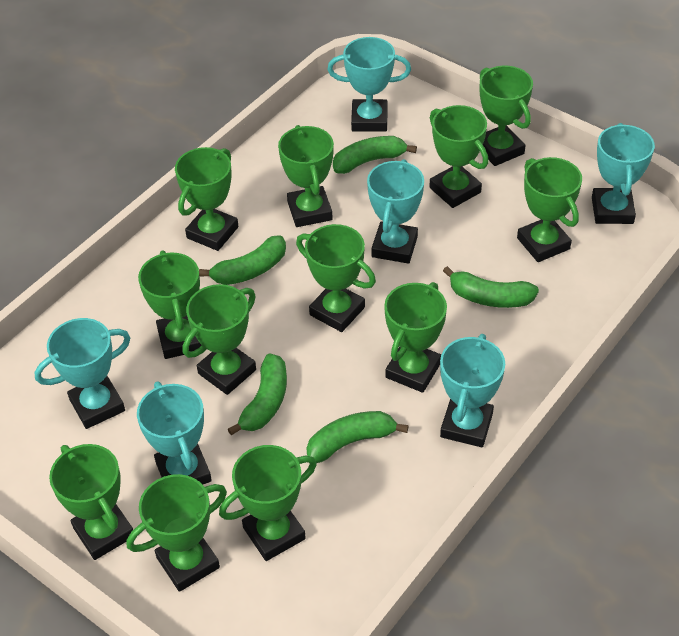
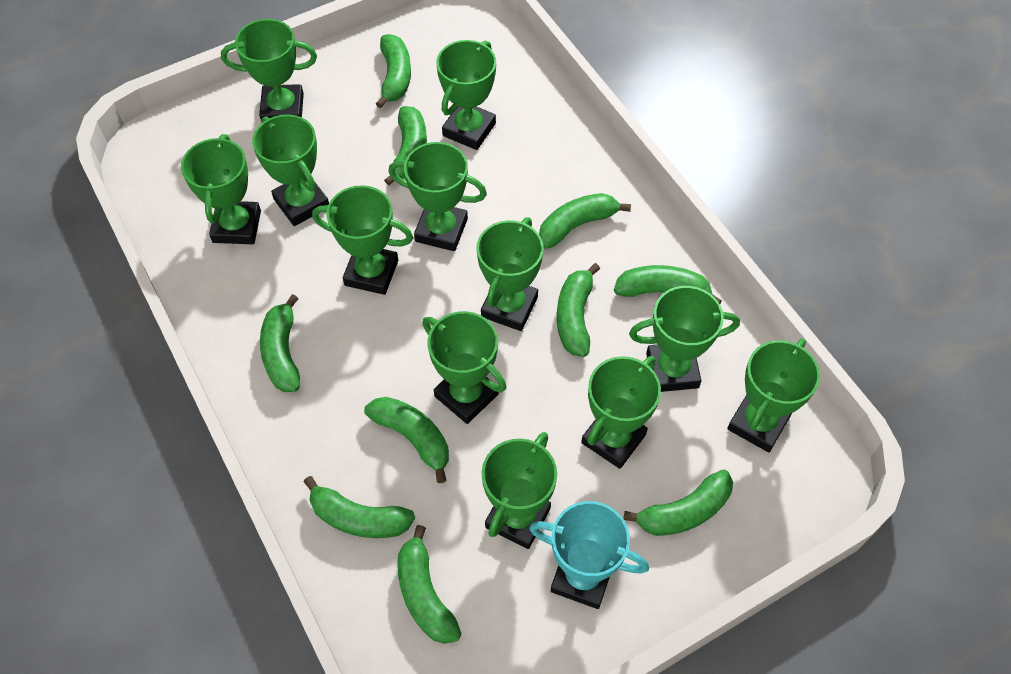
green banana: [199,235,286,285] [228,353,287,436] [306,411,408,463] [333,136,417,174] [443,266,539,308] = 5 -> [260,294,300,392] [304,476,415,538] [364,397,449,483] [376,34,411,108] [384,106,427,185] [397,525,461,644] [539,193,631,249] [557,263,600,357] [614,265,722,304] [623,469,733,536] = 10
turquoise trophy: [34,318,130,429] [137,382,212,485] [327,37,411,132] [367,159,424,264] [440,334,505,447] [592,123,655,224] = 6 -> [529,501,649,609] = 1

